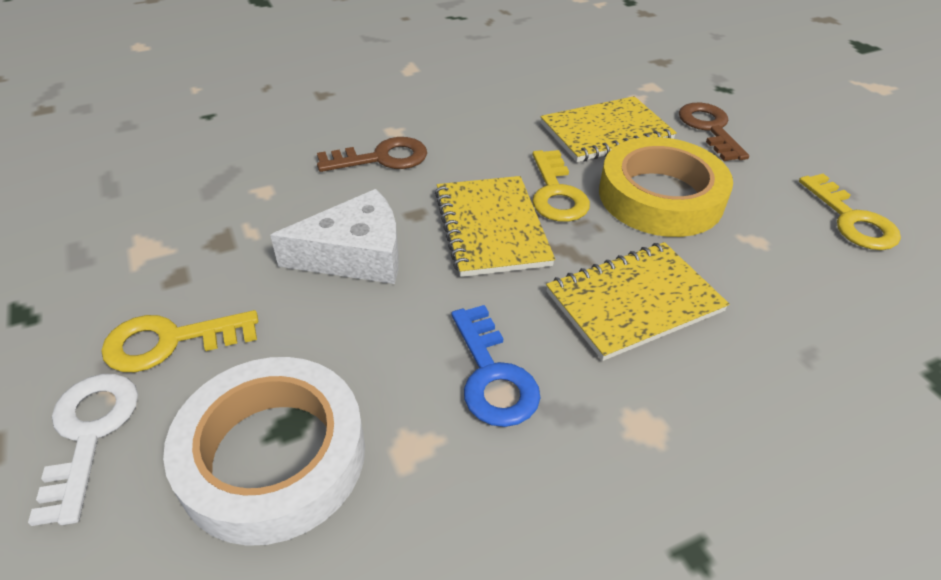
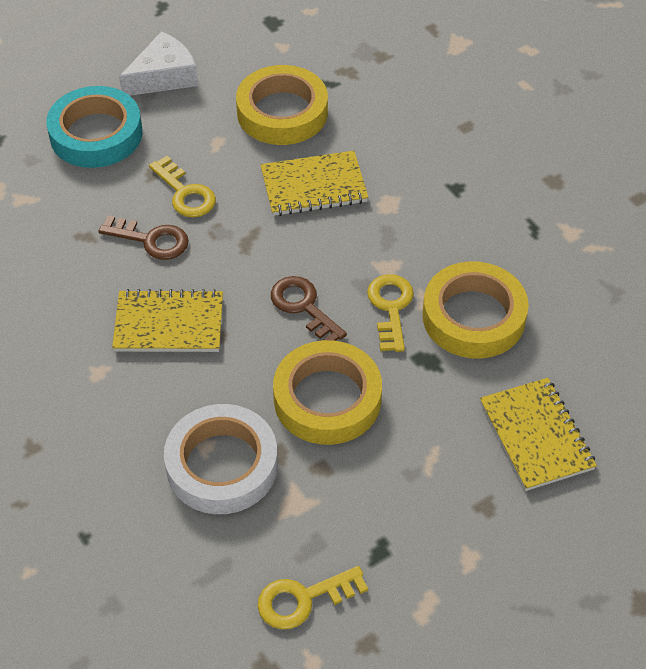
blue key: [451,305,540,427] = 1 -> none = 0
turquoise tape: none = 0 -> [46,86,142,168] = 1
white key: [28,374,138,526] = 1 -> none = 0
yellow tape: [599,137,733,237] = 1 -> [236,65,328,145] [273,340,382,445] [423,261,529,359] = 3

